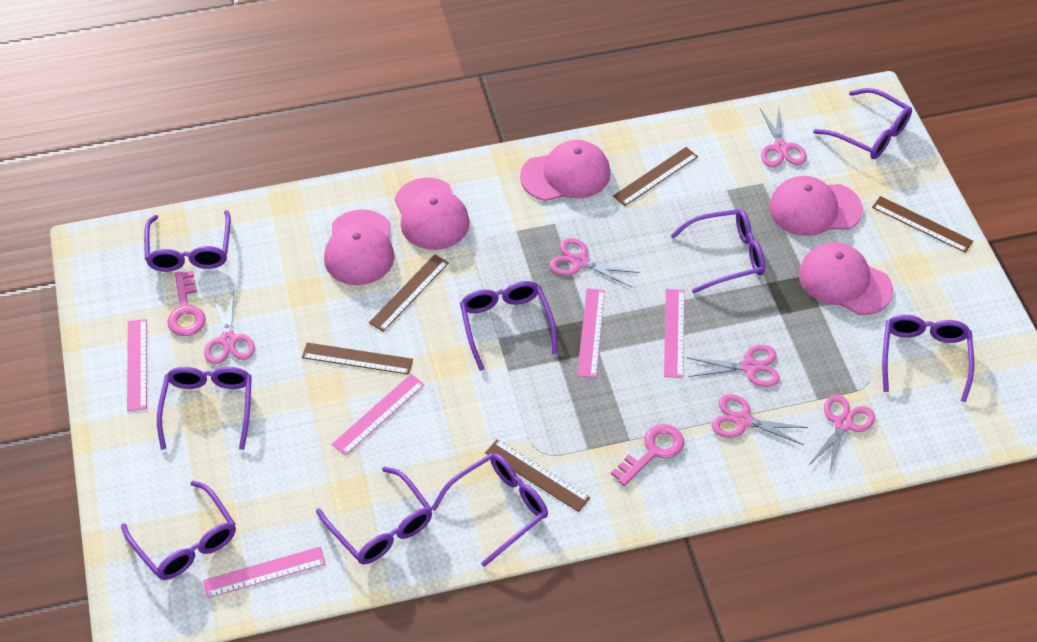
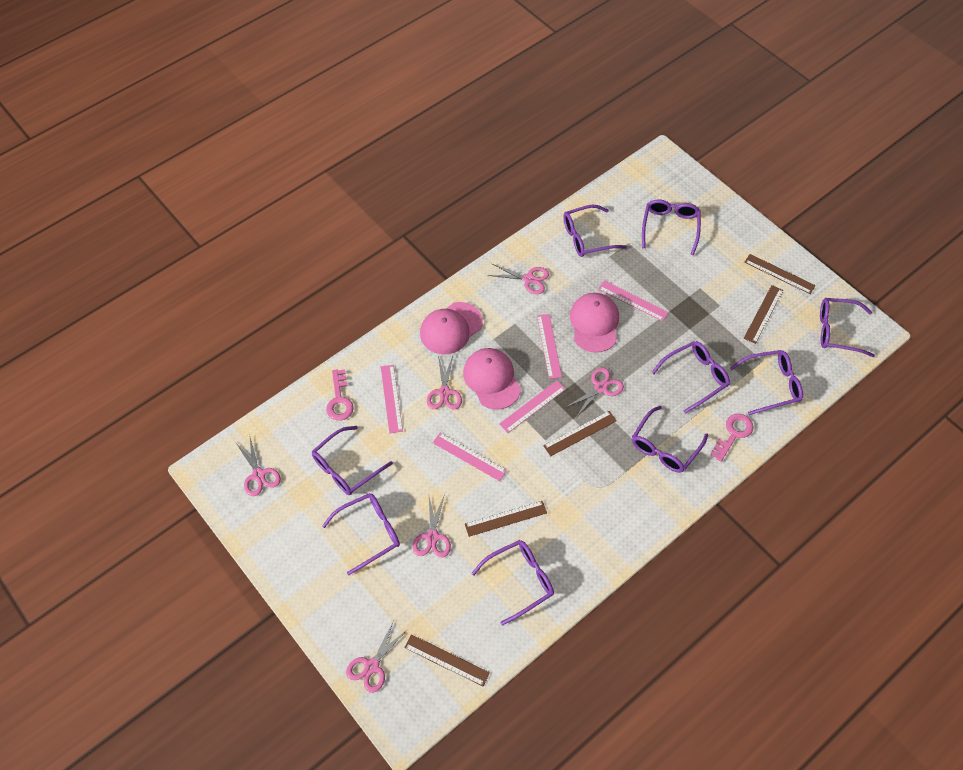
pink cap: [324,209,394,285] [395,178,470,250] [520,140,611,201] [769,176,863,236] [799,242,893,315] = 5 -> [420,302,483,354] [463,348,521,409] [570,293,619,353] = 3

